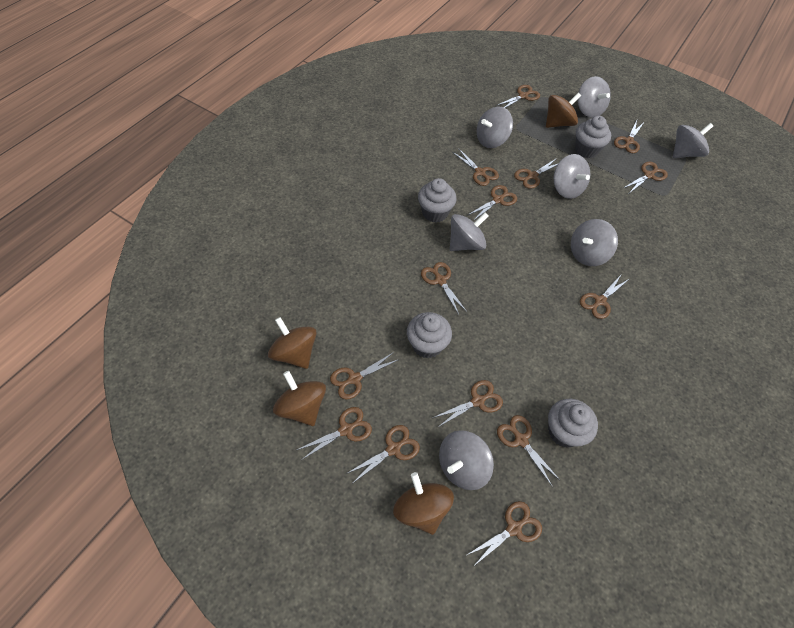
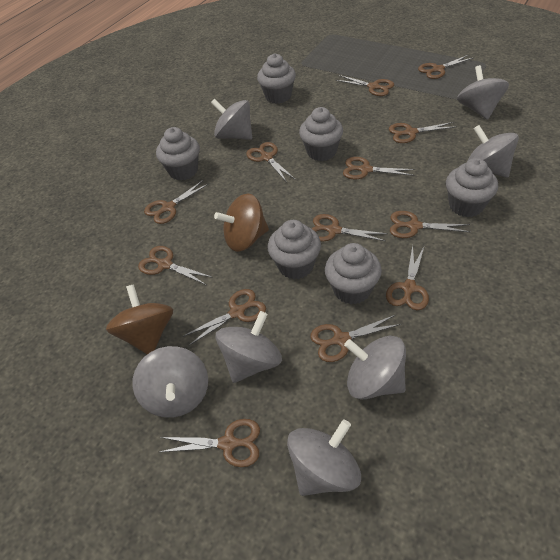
brown scissors: [297,407,372,459] [330,352,398,399] [346,425,420,483] [421,262,467,314] [433,380,503,427] [453,148,499,186] [467,501,542,566] [468,185,517,221] [496,85,540,108] [497,415,561,487] [514,158,558,189] [580,275,629,319] [614,121,644,153] [622,162,668,192] = 14 -> [138,246,213,285] [144,180,209,224] [160,419,260,467] [182,289,266,346] [246,142,295,181] [310,315,401,362] [311,214,388,242] [335,75,394,96] [343,157,415,179] [386,245,429,310] [389,122,455,143] [390,211,470,238] [418,55,473,79] = 13
brown spinning top: [268,317,317,369] [273,371,326,426] [393,472,454,535] [546,93,581,128] = 4 -> [106,284,173,354] [214,194,269,252] = 2
grey cupcake: [407,312,452,358] [418,178,457,223] [548,399,598,448] [575,116,611,158] = 4 -> [156,127,200,180] [257,53,296,104] [268,220,321,279] [299,107,343,161] [325,243,382,305] [446,158,498,217] = 6

